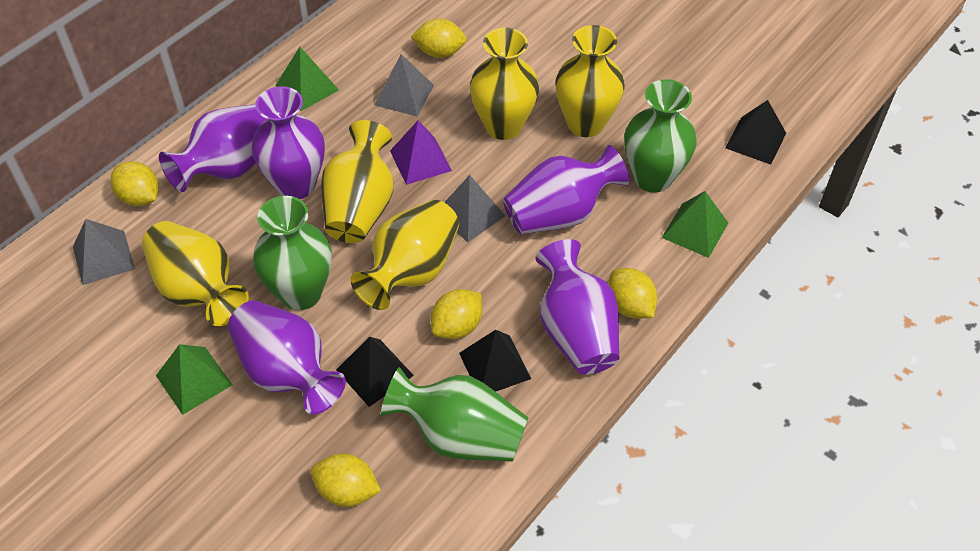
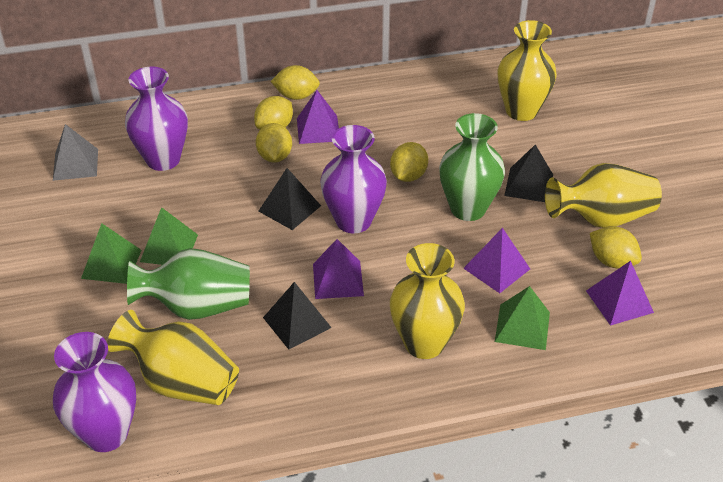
green vase: [253,196,332,310] [381,367,528,462] [624,79,697,193] = 3 -> [127,248,250,320] [439,113,505,221] = 2
grey pyramid: [73,219,135,285] [374,54,434,116] [444,175,505,242] = 3 -> [53,124,98,181] = 1
purple pyramid: [390,121,452,185] = 1 -> [297,90,339,144] [313,239,364,299] [463,228,530,293] [586,261,654,326] = 4
purple vase: [159,104,267,192] [228,300,346,414] [251,86,325,199] [503,145,629,234] [535,239,620,375] = 5 -> [53,332,136,452] [125,67,188,171] [320,125,387,233] = 3
yellow vase: [142,221,249,326] [321,120,394,243] [351,200,459,310] [470,28,539,140] [555,25,625,137] = 5 -> [107,310,239,405] [390,243,465,359] [497,20,557,121] [545,163,662,228] = 4

